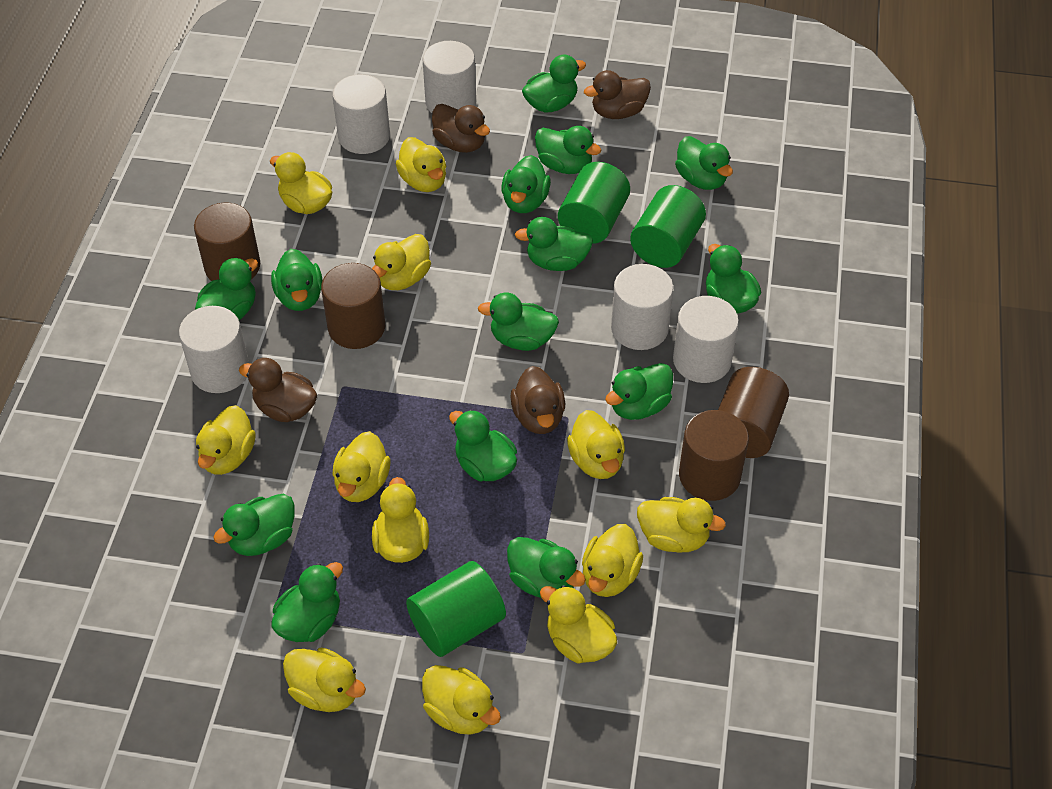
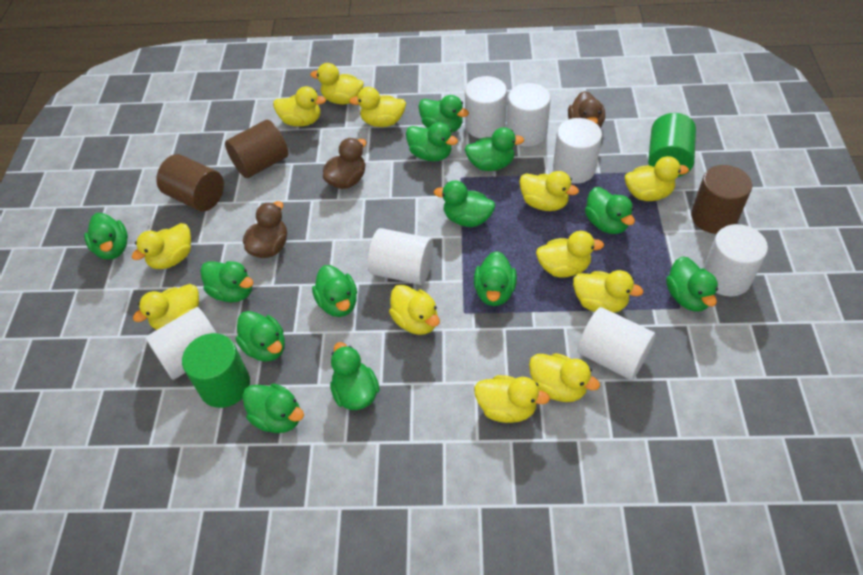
brown cylinder: [194,203,260,281] [321,263,385,349] [679,410,749,501] [718,367,789,458] = 4 -> [156,154,224,212] [225,120,288,178] [691,165,752,234] = 3
brown duck: [239,358,317,422] [432,104,490,153] [511,366,565,434] [584,70,651,119] = 4 -> [243,201,287,258] [323,138,366,189] [568,91,605,128] = 3
green cylinder: [406,561,506,657] [558,162,630,244] [630,185,706,268] = 3 -> [182,333,250,408] [648,113,696,177] = 2
green duck: [195,257,258,320] [213,494,295,556] [271,249,322,311] [271,562,343,642] [449,410,517,481] [478,293,559,351] [501,155,551,213] [507,537,586,598] [515,217,593,271] [522,55,586,113] [535,126,601,174] [605,363,673,420] [675,136,733,190] [706,244,761,314] = 14 -> [84,213,128,260] [200,261,253,302] [236,311,285,362] [242,383,304,433] [312,265,357,317] [330,342,380,410] [406,122,458,161] [419,95,469,133] [434,181,495,227] [465,127,525,171] [474,251,517,306] [585,187,635,234] [666,256,718,312] = 13
white cylinder: [179,306,249,393] [332,74,390,154] [422,41,476,113] [611,264,673,350] [673,296,739,383] = 5 -> [145,307,216,380] [368,228,433,285] [465,76,507,139] [507,83,551,147] [553,118,602,184] [577,307,655,380] [703,224,768,296] = 7

